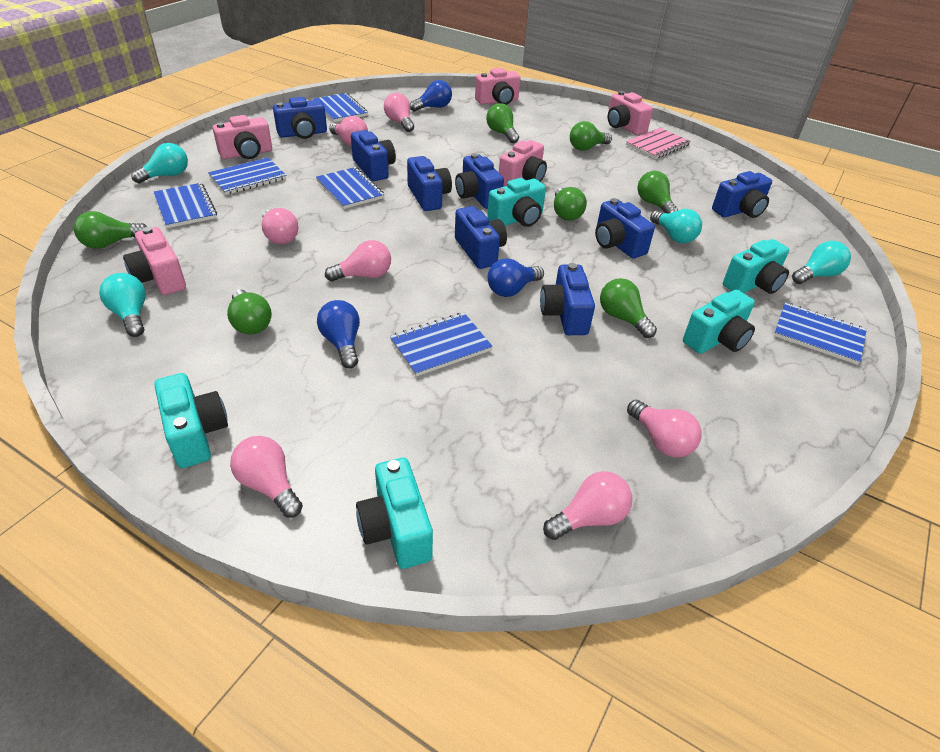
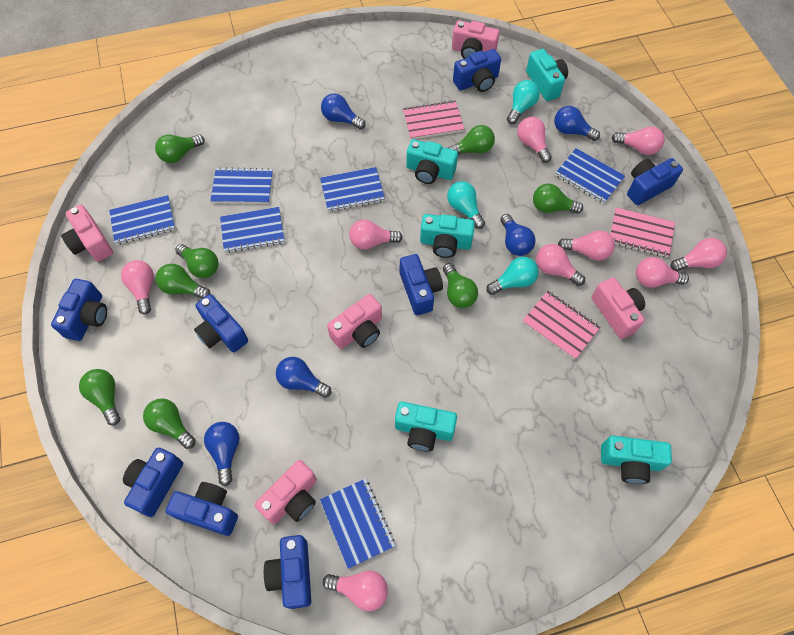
blue light bulb: [317,300,360,368] [410,80,452,112] [488,258,544,297] = 3 -> [204,422,240,486] [276,357,331,398] [321,93,366,130] [500,214,536,256] [554,106,600,141] = 5
green light bulb: [74,211,147,249] [227,289,272,335] [486,103,519,143] [554,187,587,221] [570,121,612,151] [600,278,657,338] [637,171,678,213] = 7 -> [79,369,121,426] [143,398,196,449] [155,134,205,163] [156,264,211,299] [175,244,218,278] [443,263,478,308] [448,125,495,155] [533,184,583,214] = 8
pink light bulb: [230,436,303,518] [262,208,299,244] [325,240,391,281] [329,116,368,146] [384,93,414,132] [543,471,632,540] [627,400,702,458] = 7 -> [121,260,154,315] [323,570,388,611] [349,220,403,250] [517,117,552,163] [536,244,585,286] [558,231,615,261] [612,126,665,155] [636,257,689,288] [670,238,727,271] = 9
pink notebook: [626,128,691,159] = 1 -> [403,100,464,140] [522,291,601,360] [610,207,675,258] = 3
turquoise light bulb: [99,273,146,337] [131,143,188,183] [650,209,702,243] [792,241,851,284] = 4 -> [447,181,485,229] [486,256,539,295] [507,80,540,124] = 3

